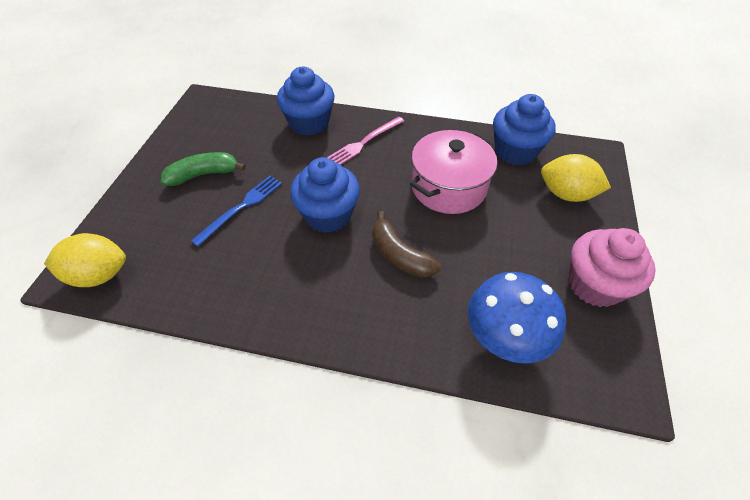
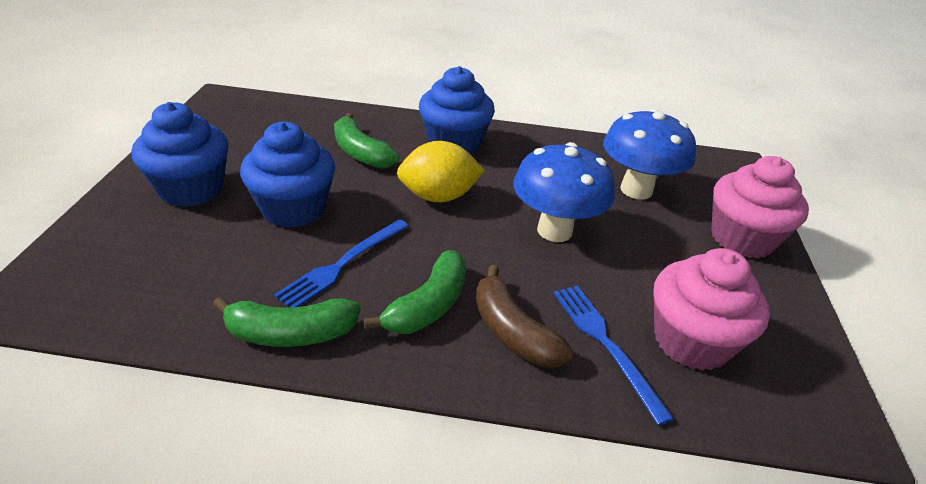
blue fork: [191,176,282,246] = 1 -> [274,219,409,308] [554,285,674,426] = 2
blue mushroom: [468,272,566,364] = 1 -> [513,142,615,242] [603,109,696,200] = 2
green banana: [161,152,246,186] = 1 -> [213,297,361,347] [334,113,399,169] [363,250,466,334] = 3
pink cupcake: [569,228,656,307] = 1 -> [654,248,770,371] [711,156,809,258] = 2
pink fork: [327,116,404,165] = 1 -> none = 0
pink pot: [410,130,497,214] = 1 -> none = 0
yellow lemon: [44,233,126,287] [541,154,611,202] = 2 -> [397,141,485,202] = 1

